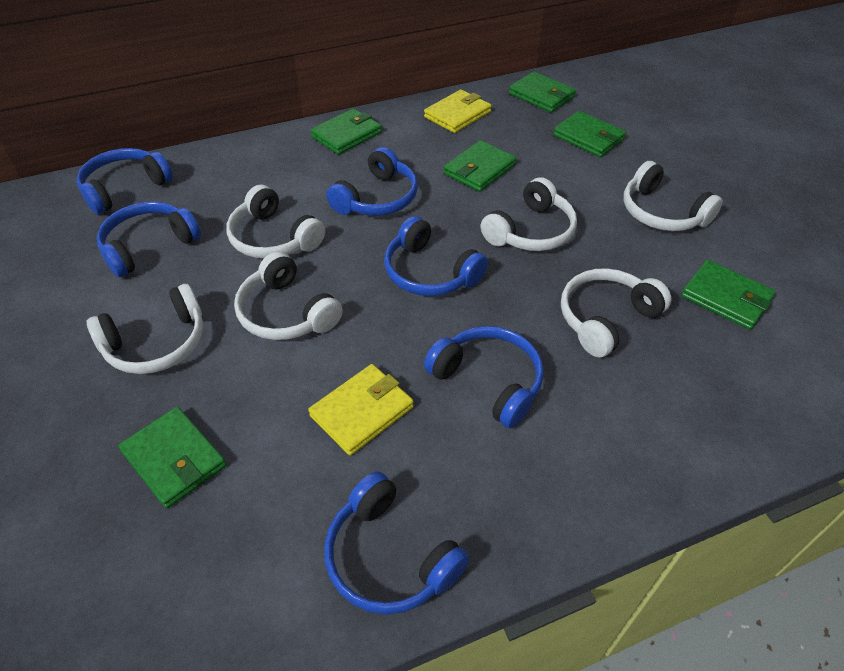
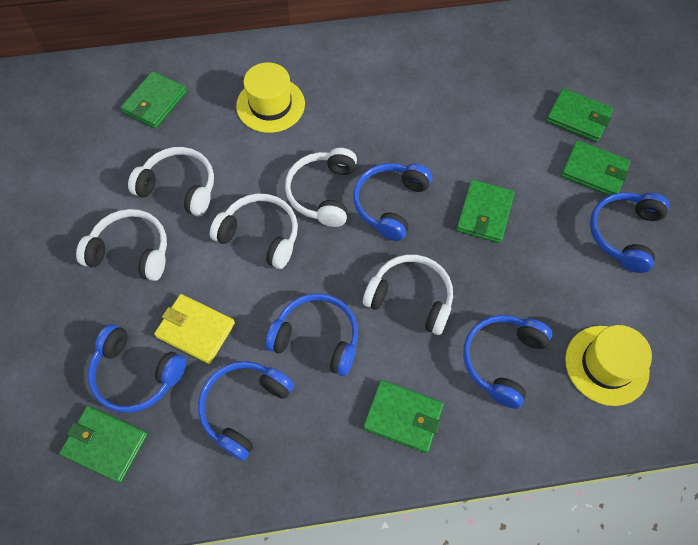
white headphones: [87,284,203,374] [226,185,325,259] [234,251,343,340] [480,177,577,251] [561,268,672,357] [624,161,723,231] = 6 -> [76,209,167,281] [128,147,214,216] [210,194,298,269] [285,148,357,227] [363,254,453,335] = 5
yellow hat: none = 0 -> [236,62,305,133] [565,325,652,406] = 2
yellow wallet: [308,364,414,456] [424,90,492,133] = 2 -> [154,294,235,364] = 1

